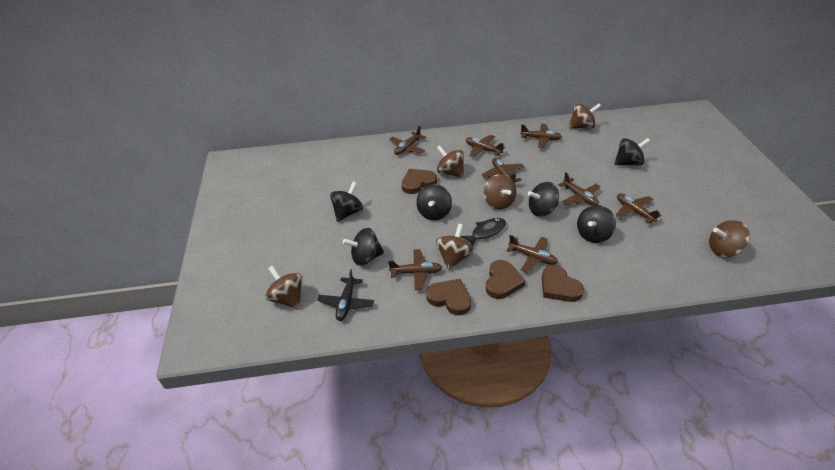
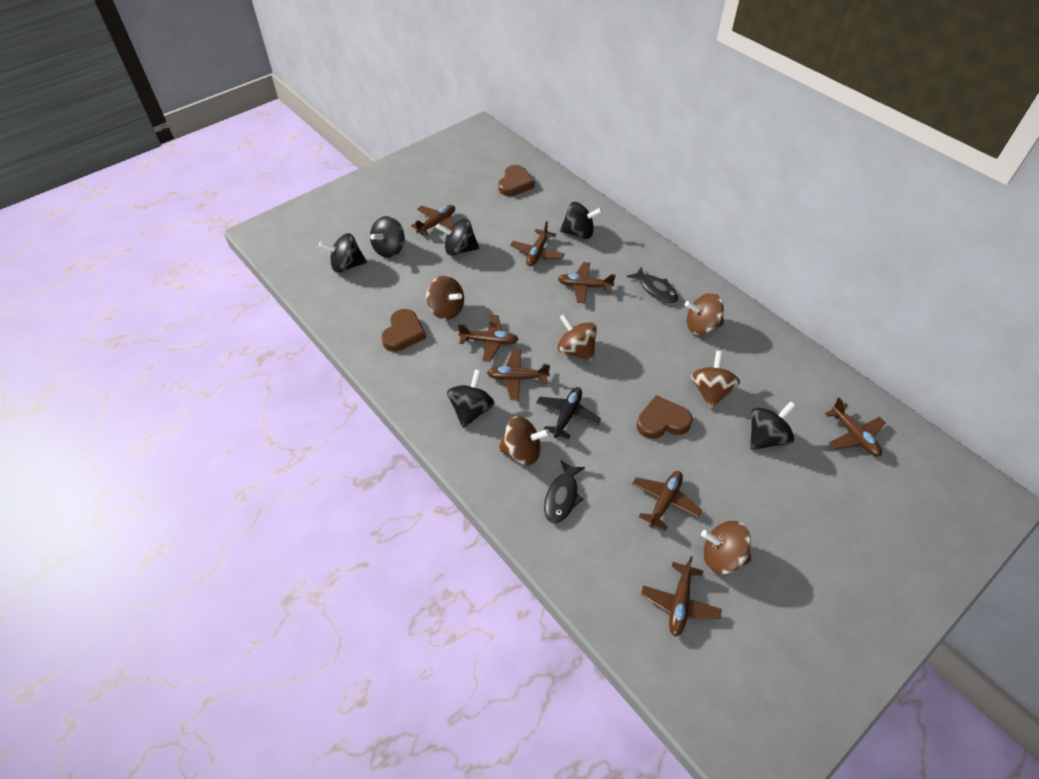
black fish: [460,218,506,247] = 1 -> [544,460,585,523] [627,267,678,303] = 2
brown heart: [402,169,437,194] [426,279,471,315] [486,260,526,299] [542,265,584,302] = 4 -> [381,309,426,352] [498,165,535,196] [637,395,693,439] = 3

